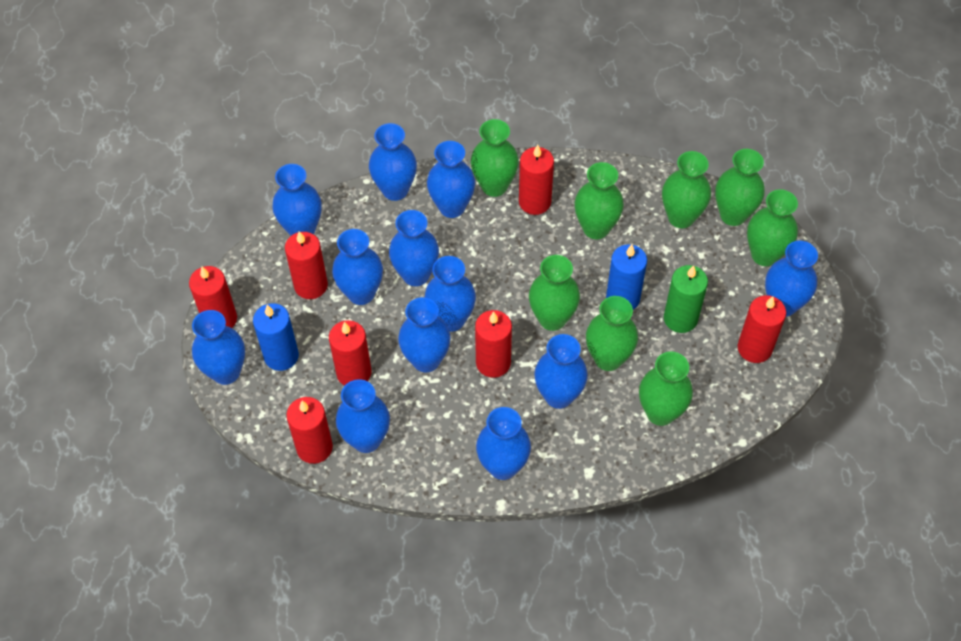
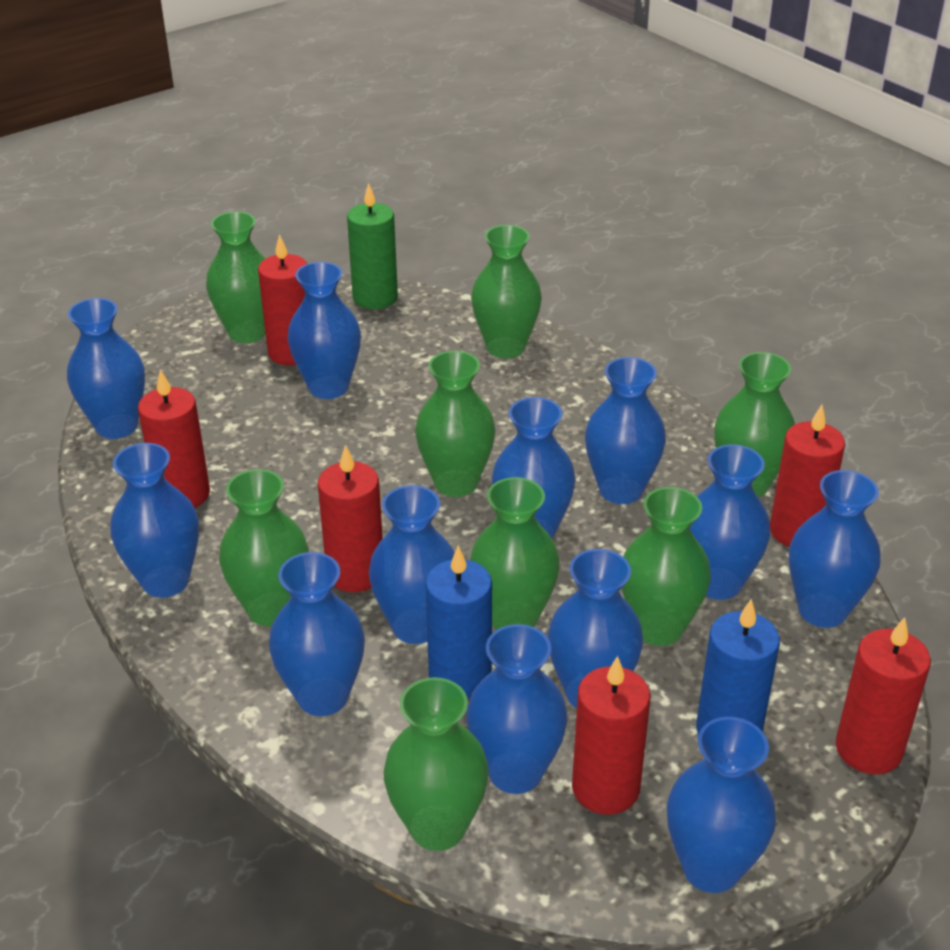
red candle: [189,266,237,328] [285,231,328,299] [286,397,333,464] [329,320,371,386] [475,310,512,378] [519,145,554,215] [738,295,786,363] = 7 -> [138,369,210,508] [258,234,307,366] [318,445,383,592] [572,656,651,815] [770,405,845,547] [836,617,931,774] = 6

